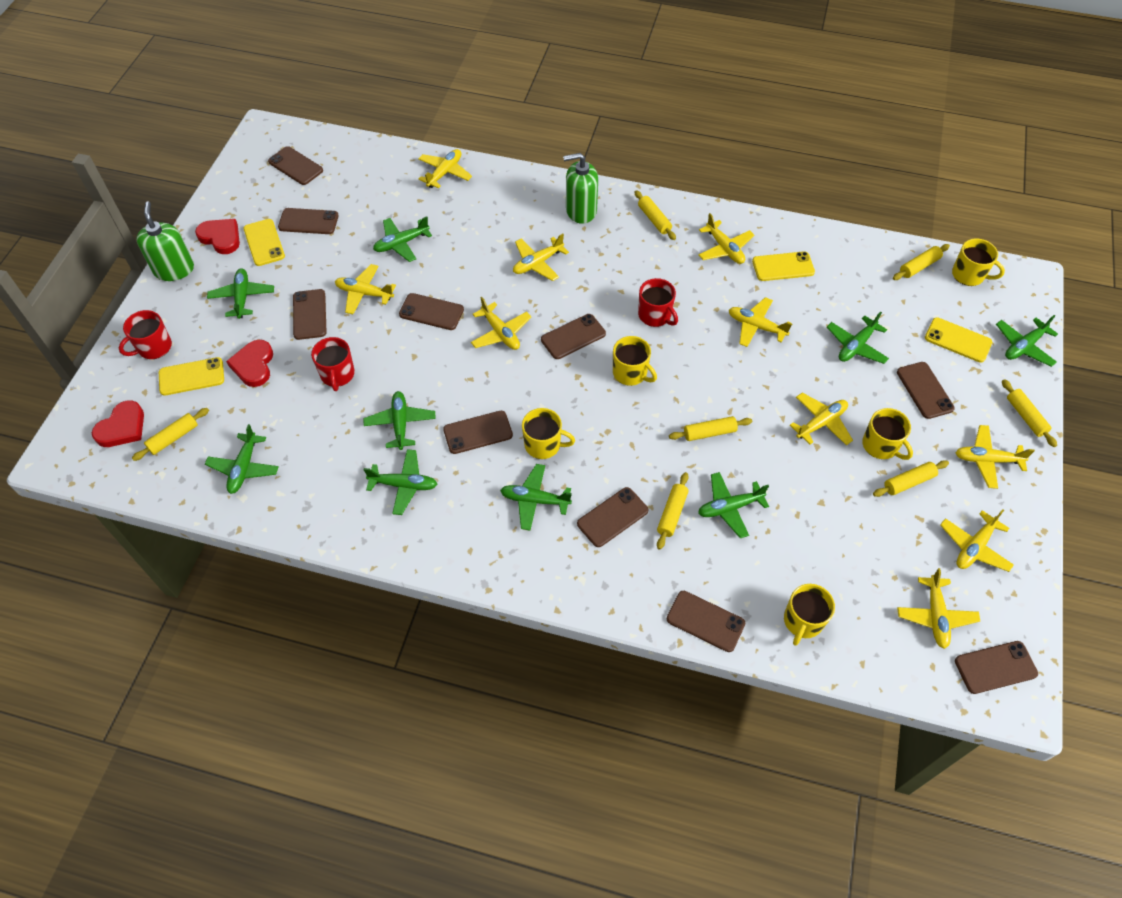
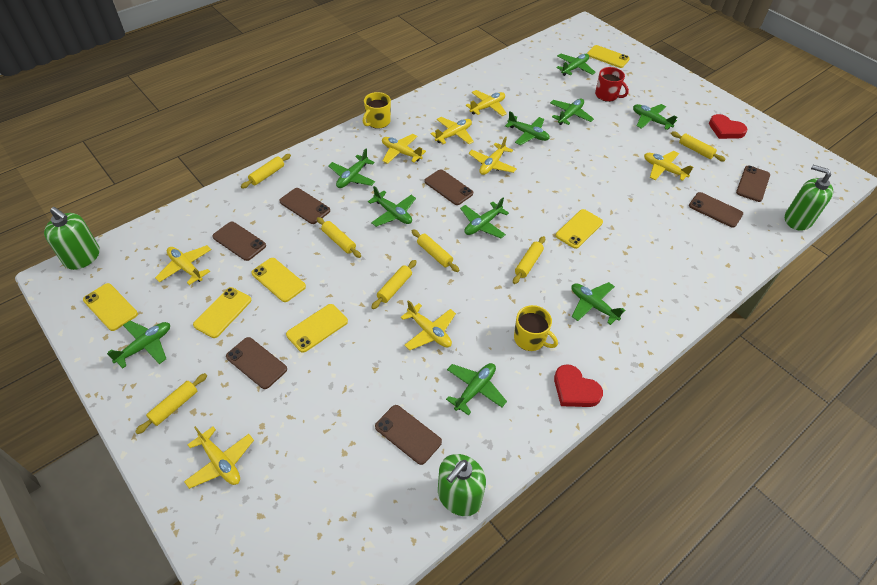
brown phone: [268,146,323,185] [278,208,339,234] [293,289,327,340] [399,293,464,330] [443,411,513,454] [541,314,606,359] [577,487,648,547] [667,591,745,652] [897,362,955,419] [955,641,1038,694] = 10 -> [212,222,266,261] [226,337,287,389] [279,188,330,224] [375,405,442,465] [424,169,473,205] [689,192,743,228] [736,166,770,202] = 7
green plane: [205,424,279,494] [207,269,274,319] [364,391,436,450] [364,449,437,515] [373,216,432,262] [500,464,572,531] [698,472,769,538] [827,311,889,364] [996,315,1058,367] = 9 -> [107,321,170,369] [328,149,376,188] [368,186,416,227] [446,363,507,415] [460,198,509,238] [505,111,550,145] [550,98,594,125] [556,53,596,76] [571,282,625,325] [633,104,677,130] = 10
green soap dispenser: [136,201,194,281] [563,153,598,224] = 2 -> [44,207,100,270] [438,454,486,516] [785,165,833,230] = 3
red heart: [92,400,144,447] [195,219,240,254] [226,340,273,387] = 3 -> [554,364,603,407] [709,114,748,139] = 2
red mug: [119,310,172,359] [311,337,355,391] [638,278,678,327] = 3 -> [595,67,629,102] = 1
yellow mug: [522,408,575,459] [613,336,657,386] [784,584,835,646] [862,408,913,460] [952,239,1005,286] = 5 -> [363,92,391,129] [514,305,558,351] = 2
yellow phone: [159,357,224,396] [243,219,285,266] [752,251,815,281] [925,317,992,363] = 4 -> [83,283,138,331] [193,287,251,338] [252,258,306,302] [286,304,348,353] [556,209,603,249] [587,45,630,68] = 6
yellow plane: [335,264,396,314] [418,149,472,188] [471,297,531,350] [513,234,569,281] [698,213,754,264] [729,297,792,347] [790,392,853,445] [897,568,980,649] [940,509,1014,572] [955,425,1035,489] = 10 -> [155,245,212,285] [184,426,254,489] [382,134,426,164] [401,300,456,350] [431,117,474,144] [466,90,507,116] [469,137,517,175] [644,151,693,181] = 8

